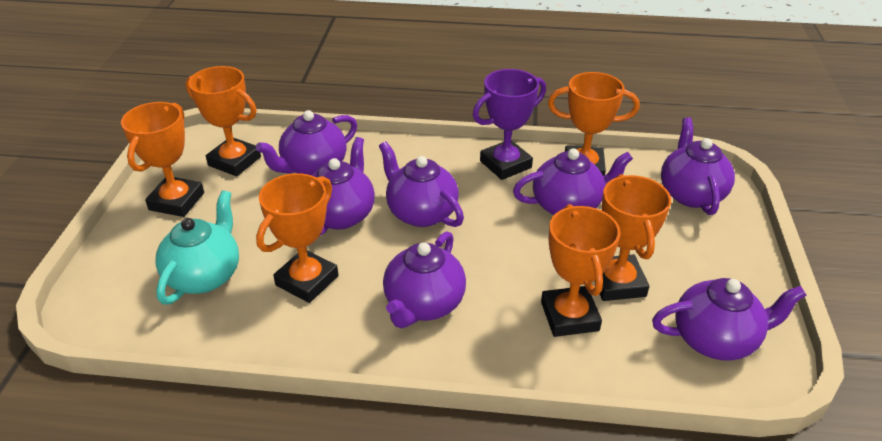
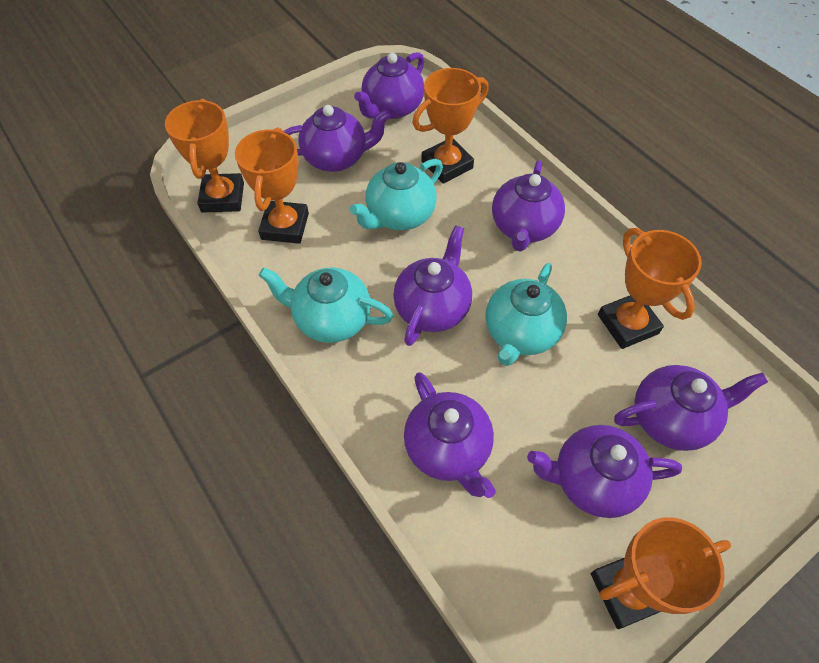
orange trophy: [121,102,204,217] [186,66,261,176] [256,173,339,303] [541,204,620,337] [548,72,640,176] [600,174,671,301] = 6 -> [165,99,244,213] [235,127,309,244] [412,68,489,184] [591,517,731,629] [598,228,702,349] = 5
purple trophy: [473,69,546,180] = 1 -> none = 0
turquoise teapot: [155,190,239,305] = 1 -> [259,267,393,343] [350,159,443,230] [486,263,567,366] = 3

